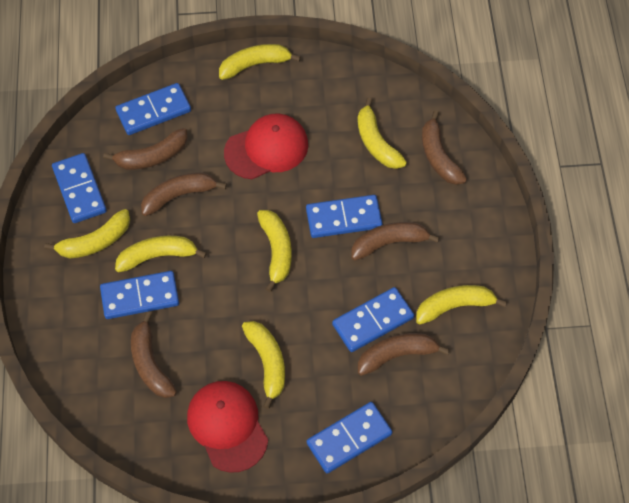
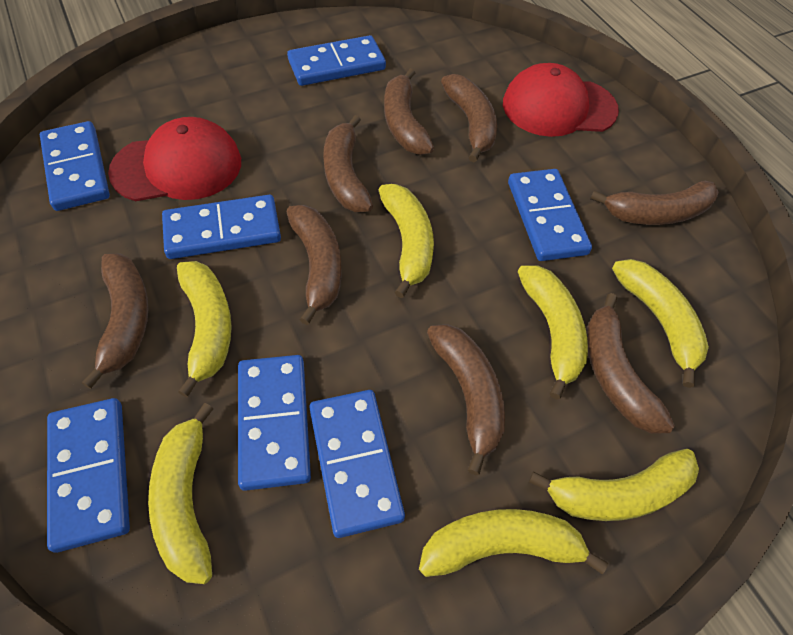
blue domino: [52,153,107,223] [100,271,179,319] [115,83,191,135] [306,195,383,238] [307,402,392,473] [332,287,414,352] = 6 -> [40,121,110,211] [47,398,130,553] [162,195,281,259] [238,355,311,491] [287,35,386,86] [309,390,405,538] [508,169,592,261] = 7
brown banana: [103,128,188,170] [131,312,177,398] [141,172,227,216] [351,222,440,260] [358,333,450,376] [422,111,467,185] = 6 -> [82,254,148,389] [287,205,342,325] [323,115,373,212] [384,68,434,155] [427,324,505,475] [441,74,497,163] [586,293,675,433] [590,181,719,225] = 8

